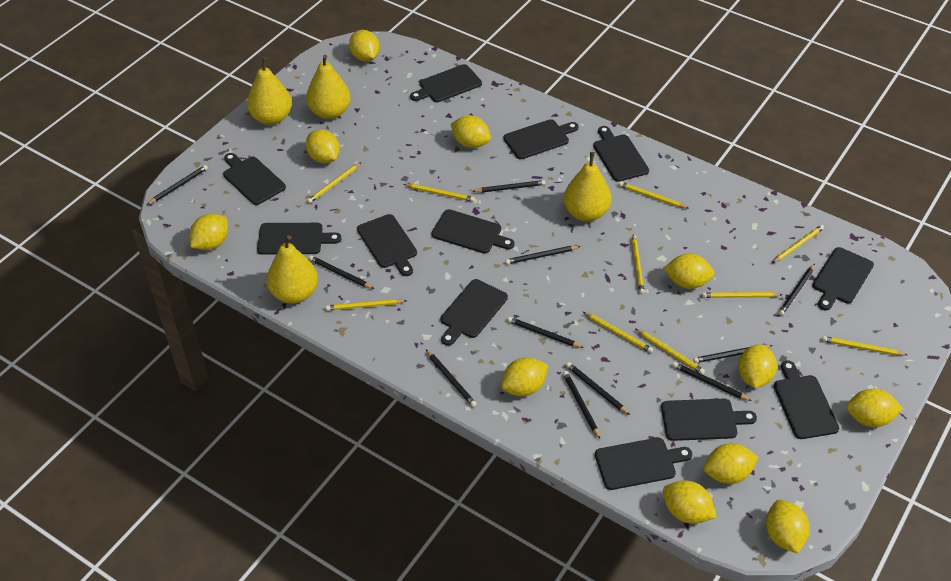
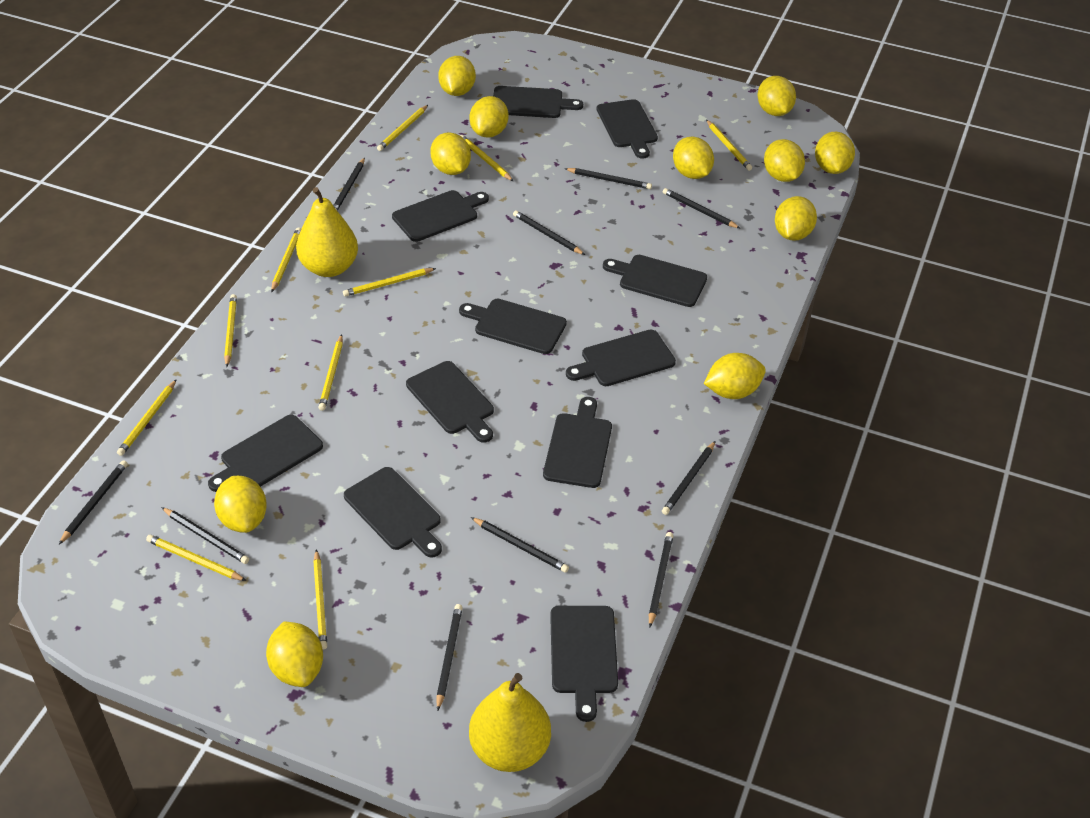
black cutting board: [223,153,286,205] [257,223,342,255] [357,214,417,276] [410,64,482,102] [432,209,514,254] [441,279,508,346] [503,119,579,159] [593,126,649,182] [595,438,692,490] [661,399,757,441] [774,360,839,439] [812,247,874,310] = 12 -> [208,415,323,492] [344,467,442,558] [392,190,489,242] [406,361,494,443] [459,299,567,354] [493,86,583,118] [543,397,612,488] [550,606,618,722] [566,330,676,386] [596,99,658,159] [603,255,707,307] = 11
black pencil: [147,165,208,205] [309,256,374,289] [426,350,477,407] [472,180,546,193] [505,246,580,264] [507,317,584,348] [563,371,600,439] [566,362,630,415] [673,362,752,401] [693,345,773,363] [779,264,815,315] = 11 -> [59,460,128,544] [161,507,249,564] [333,158,365,211] [436,604,463,711] [471,517,569,573] [513,210,585,255] [564,168,652,189] [649,532,673,627] [662,441,716,515] [663,188,740,228] = 10
yellow pear: [247,57,292,125] [267,235,318,304] [306,55,351,119] [564,152,612,221] = 4 -> [296,187,358,277] [469,673,551,772] = 2

